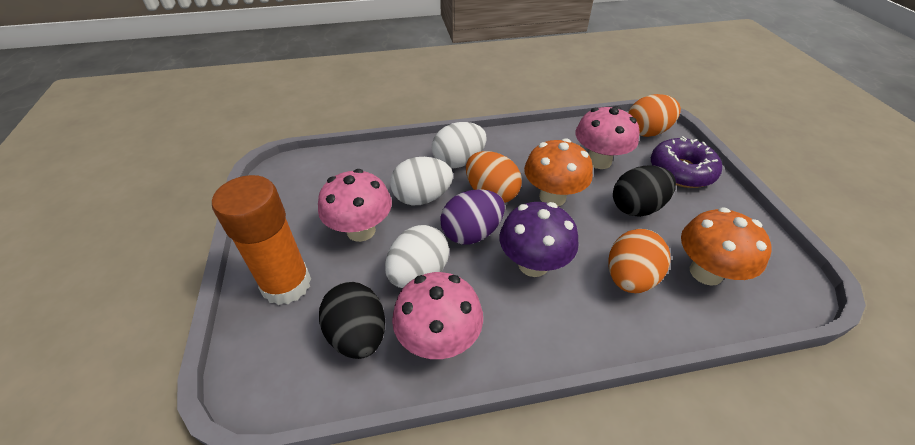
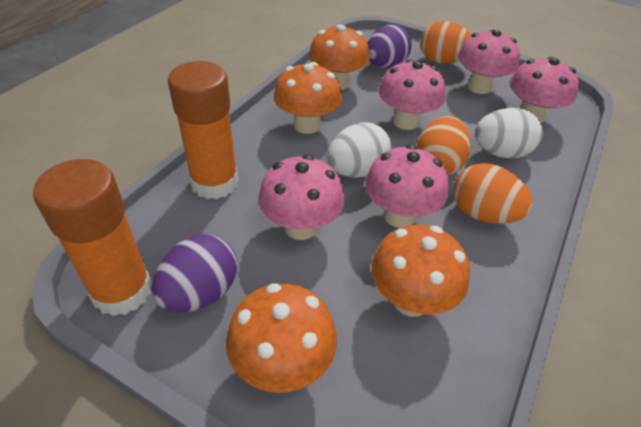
black egg: [319,282,385,359] [613,166,676,217] = 2 -> none = 0
orange glue stick: [212,175,311,305] = 1 -> [33,159,152,316] [168,61,238,199] = 2
orange mushroom: [524,138,593,206] [681,207,772,286] = 2 -> [226,283,337,392] [274,62,342,134] [309,24,370,90] [371,225,470,317] = 4
pink mushroom: [318,169,392,242] [392,272,483,359] [575,106,639,169] = 3 -> [258,155,344,240] [365,145,449,228] [379,59,446,130] [458,29,520,94] [509,57,579,123] = 5
purple donut: [651,136,722,188] = 1 -> none = 0
purple egg: [440,189,505,245] = 1 -> [152,234,237,313] [368,25,412,68] = 2
purple mushroom: [500,202,579,277] = 1 -> none = 0
white egg: [385,225,449,288] [390,157,453,205] [432,122,486,168] = 3 -> [327,122,392,178] [475,108,543,158] = 2

